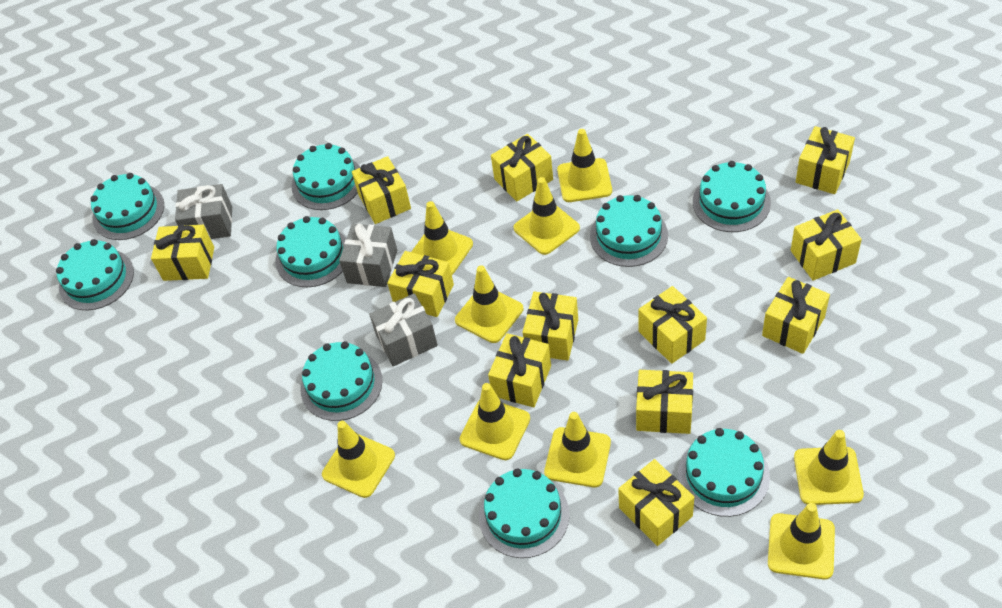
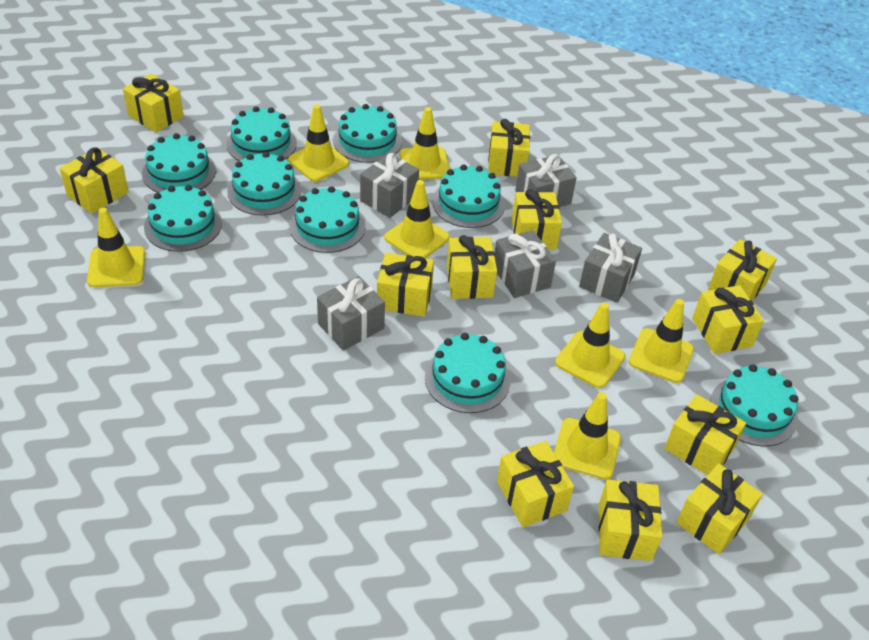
grey gift: [175,184,232,239] [339,224,397,287] [369,293,438,366] = 3 -> [317,276,385,351] [360,153,419,218] [495,230,556,298] [515,154,577,207] [579,233,642,303] = 5
yellow traffic cone: [322,421,395,498] [411,201,473,275] [455,265,523,343] [460,383,530,460] [513,177,580,255] [544,412,611,487] [557,129,612,202] [768,503,835,579] [794,430,864,505] = 9 -> [87,208,145,287] [288,104,349,182] [384,180,450,258] [400,107,450,180] [554,392,621,480] [555,303,625,388] [629,299,694,383] = 7

